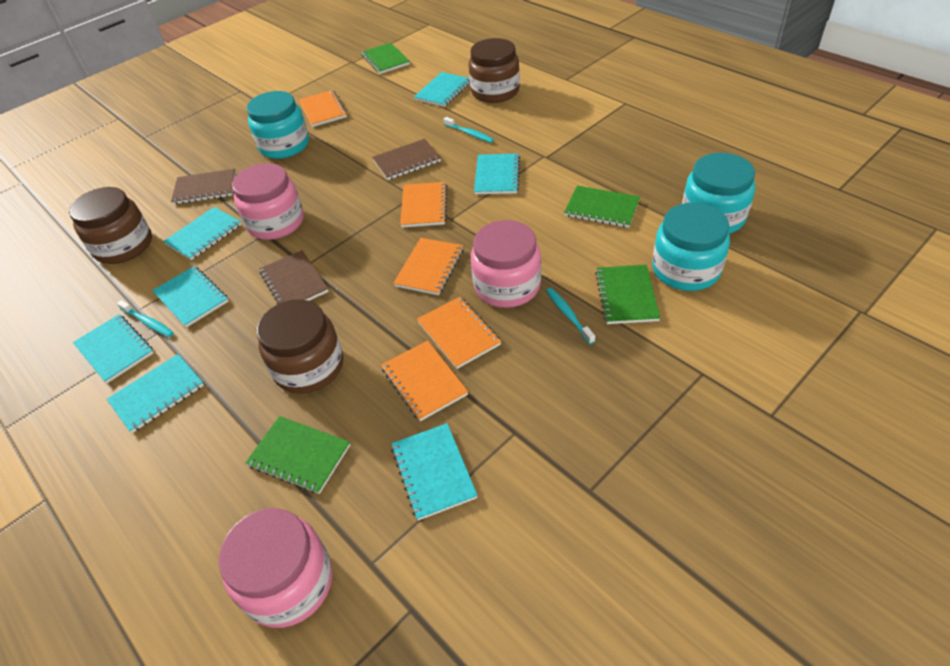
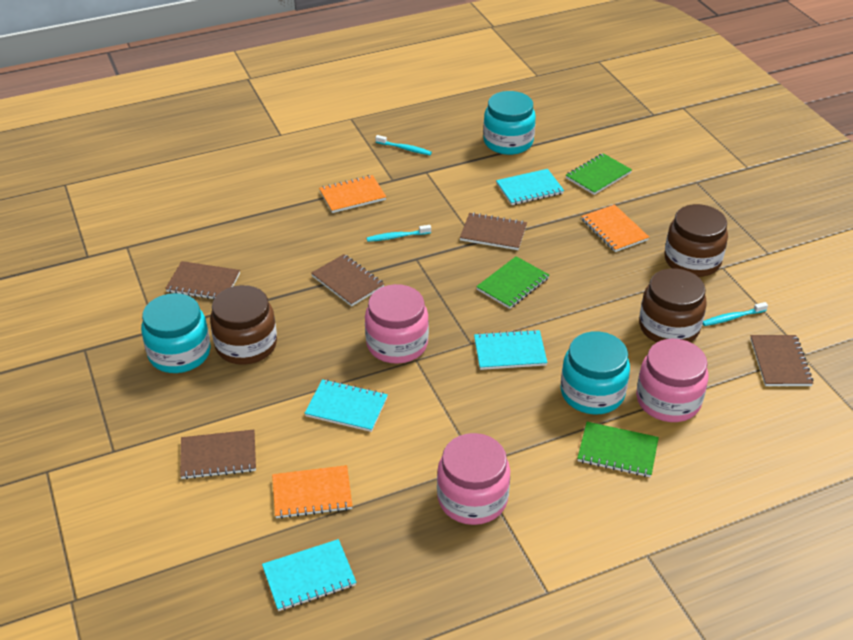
brown notebook: [171,169,236,204] [259,250,329,304] [372,139,441,180] = 3 -> [165,261,240,299] [180,430,256,479] [311,254,384,306] [460,213,527,250] [750,335,813,386] = 5
green notebook: [245,416,350,494] [361,43,410,74] [564,186,640,228] [595,265,660,324] = 4 -> [476,256,549,309] [566,153,632,195] [577,422,659,477] = 3
orange notebook: [299,90,347,127] [381,341,468,421] [393,238,464,295] [400,182,447,228] [417,297,501,369] = 5 -> [272,465,352,519] [319,175,386,213] [581,204,649,252] = 3
turquoise notebook: [73,314,153,383] [107,354,204,433] [152,266,229,328] [163,207,242,260] [391,423,478,521] [414,72,470,107] [474,153,520,194] = 7 -> [262,539,356,611] [305,379,388,432] [474,329,547,370] [496,169,564,205] = 4

